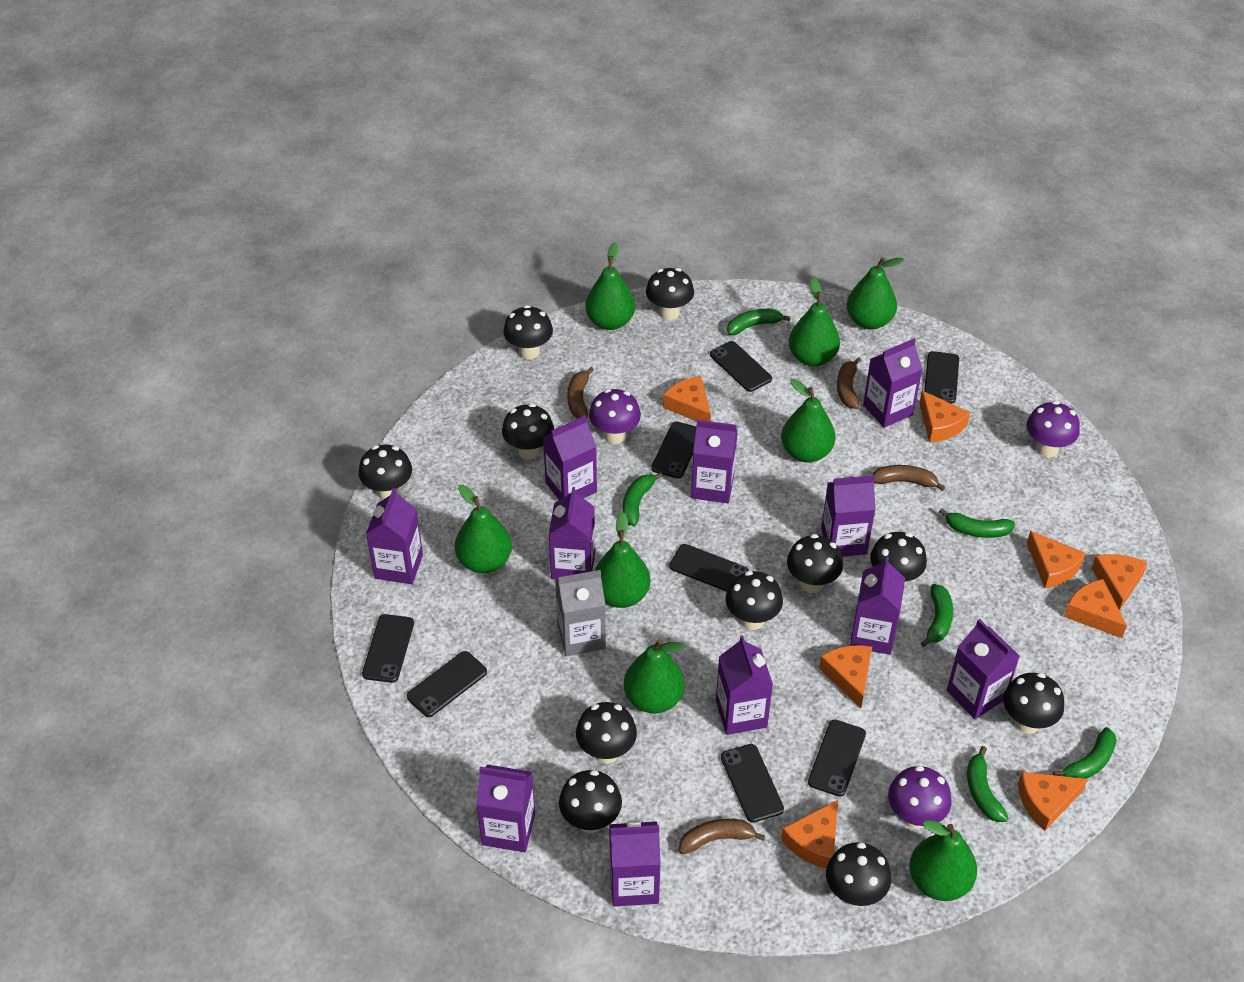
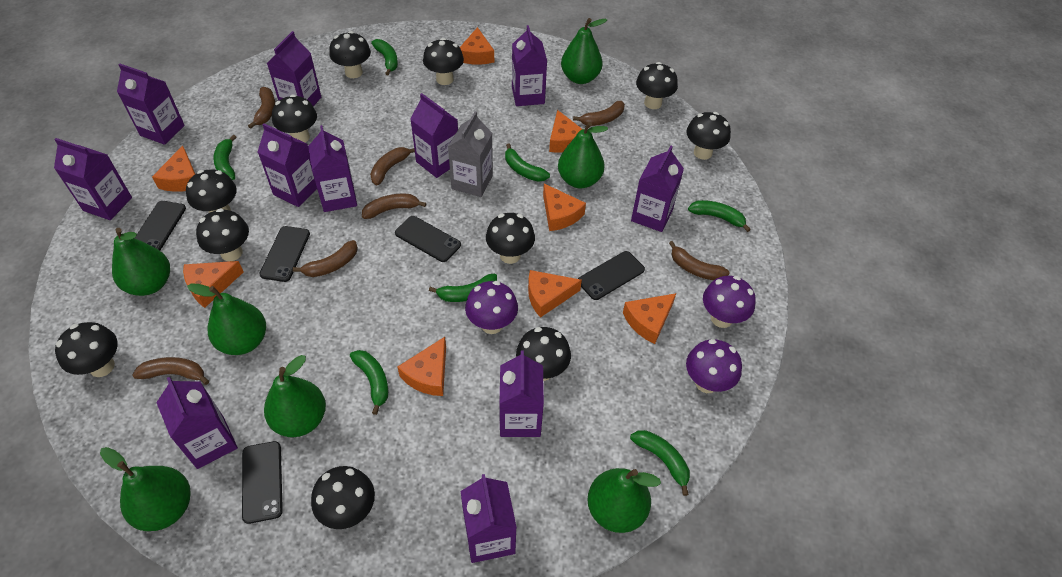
black phone: [362,614,414,683] [407,651,487,717] [651,421,697,479] [669,544,749,592] [710,341,772,392] [721,744,784,823] [808,720,866,797] [924,351,959,403] = 8 -> [135,201,186,251] [242,441,283,524] [259,226,310,282] [395,216,461,262] [578,251,645,300] = 5
brown banana: [567,367,594,418] [679,819,765,854] [837,357,861,409] [873,465,945,491] = 4 -> [132,357,209,385] [248,87,275,129] [293,240,358,277] [362,194,426,219] [370,147,415,185] [573,101,625,126] [669,241,730,280] = 7
green banana: [623,472,663,526] [727,309,791,335] [921,584,953,647] [939,508,1015,538] [967,746,1008,822] [1053,727,1117,779] = 6 -> [213,135,236,180] [350,350,388,415] [371,39,398,75] [429,274,497,302] [505,143,550,182] [630,430,690,496] [688,200,751,232] = 7
green pear: [455,485,512,573] [585,242,635,330] [594,512,650,608] [624,639,685,714] [781,379,835,463] [789,278,840,367] [847,257,904,330] [909,820,977,901] = 8 -> [100,447,191,531] [112,228,170,296] [187,284,266,355] [264,355,326,437] [558,122,608,188] [561,18,607,84] [588,468,661,533] = 7

